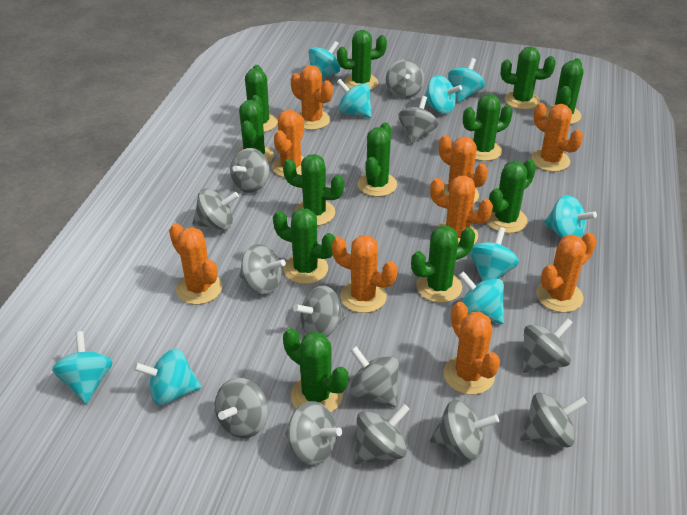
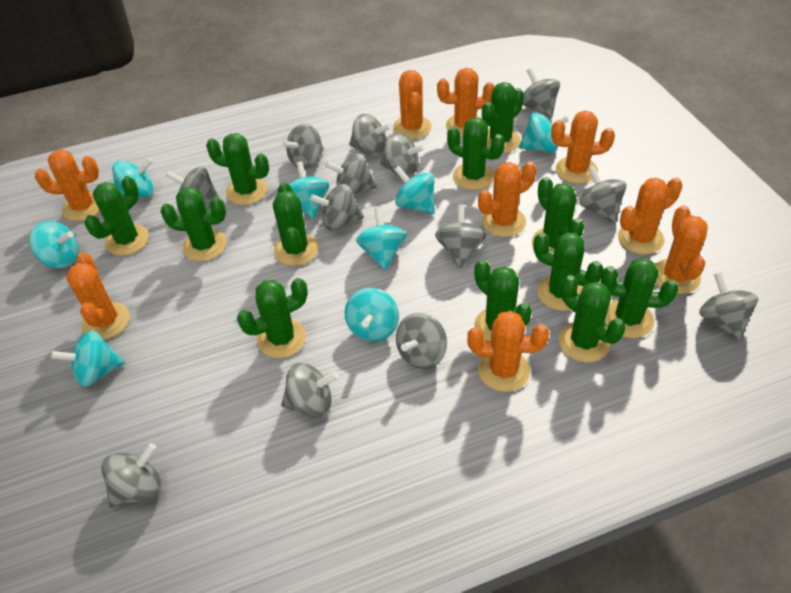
turquoise spinning top: [52,331,113,404] [134,348,201,405] [309,41,341,77] [337,79,372,118] [425,75,462,114] [448,58,485,102] [458,271,504,324] [470,227,519,281] [544,195,597,238] = 9 -> [29,221,79,268] [51,330,125,387] [112,157,154,197] [289,162,329,220] [345,288,399,341] [356,207,406,270] [394,166,435,215] [519,113,569,153] = 8

